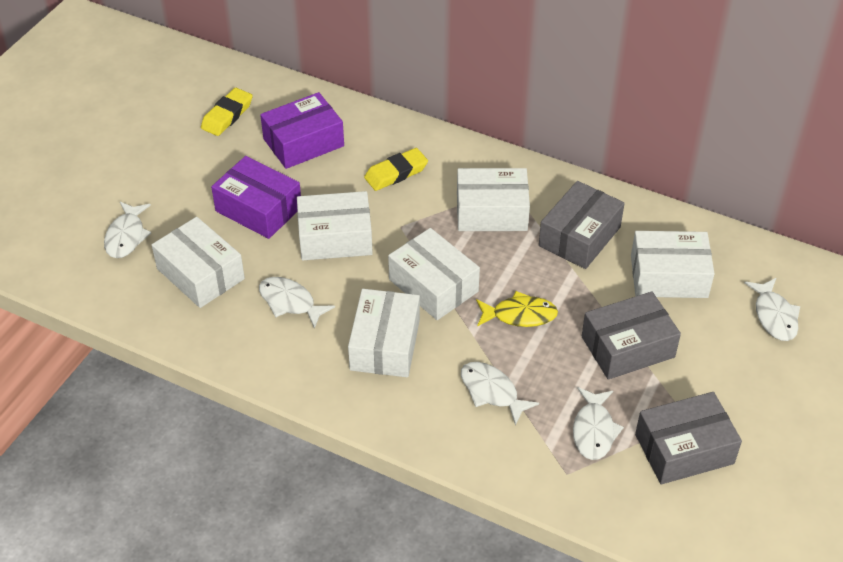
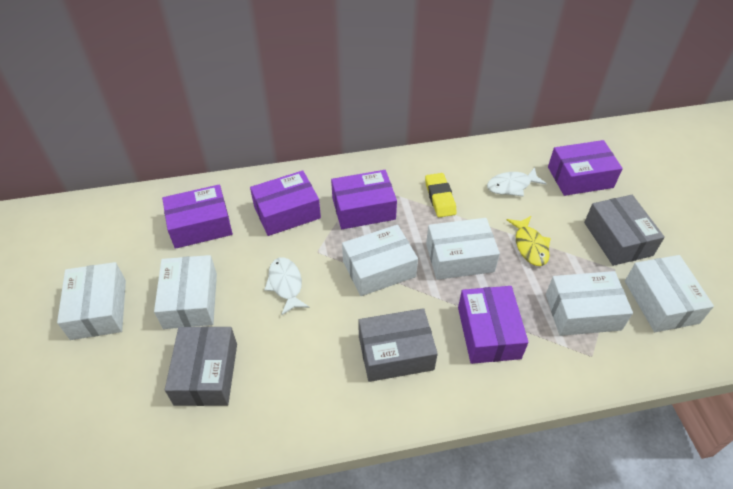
purple box: [211,156,301,239] [260,92,344,169] = 2 -> [162,185,233,249] [250,170,321,236] [331,170,397,229] [458,286,529,364] [548,140,623,196] = 5
white fish: [104,202,151,258] [259,277,335,329] [461,362,539,425] [573,387,624,460] [744,278,800,341] = 5 -> [264,257,310,316] [487,167,547,197] = 2
yellow eraser: [201,88,253,136] [364,148,428,191] = 2 -> [425,173,457,217] = 1

